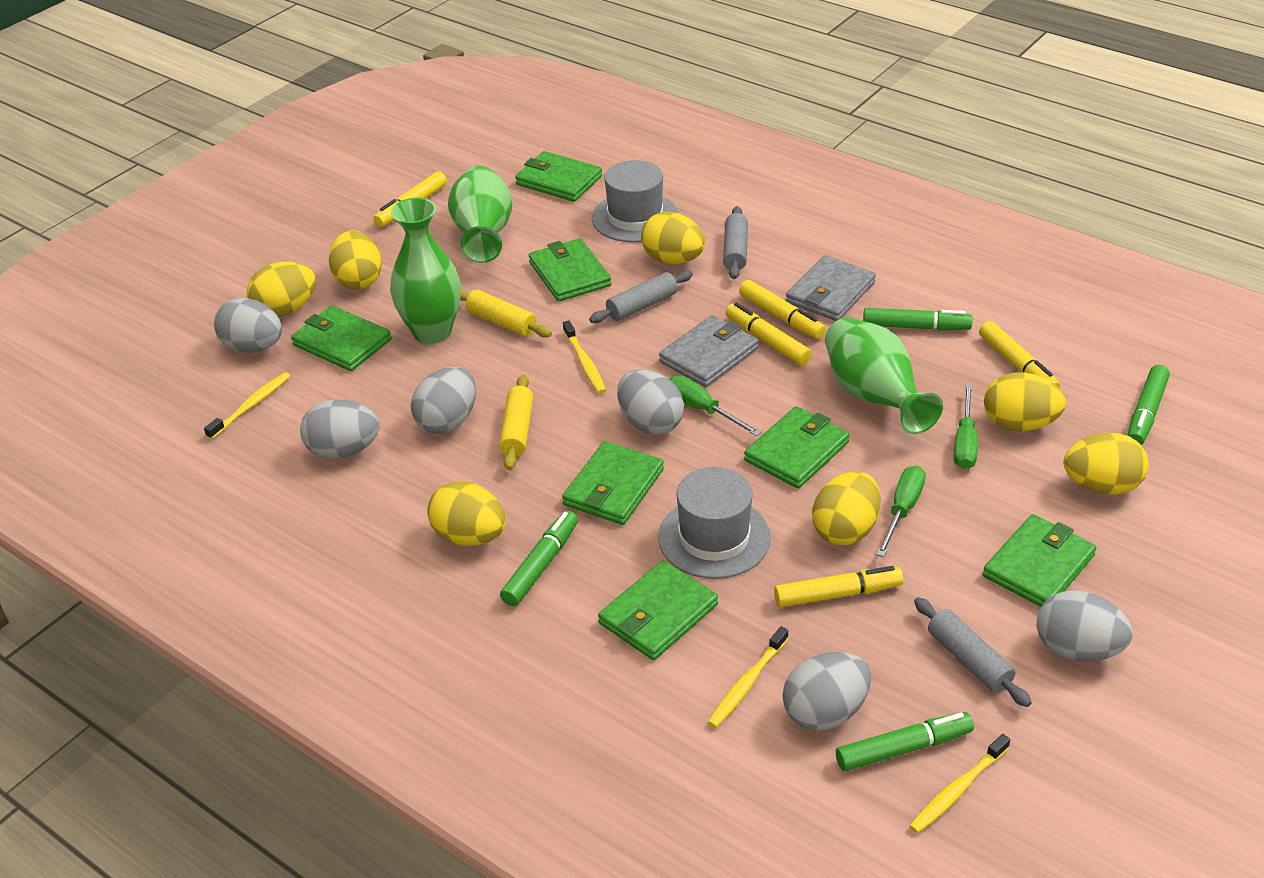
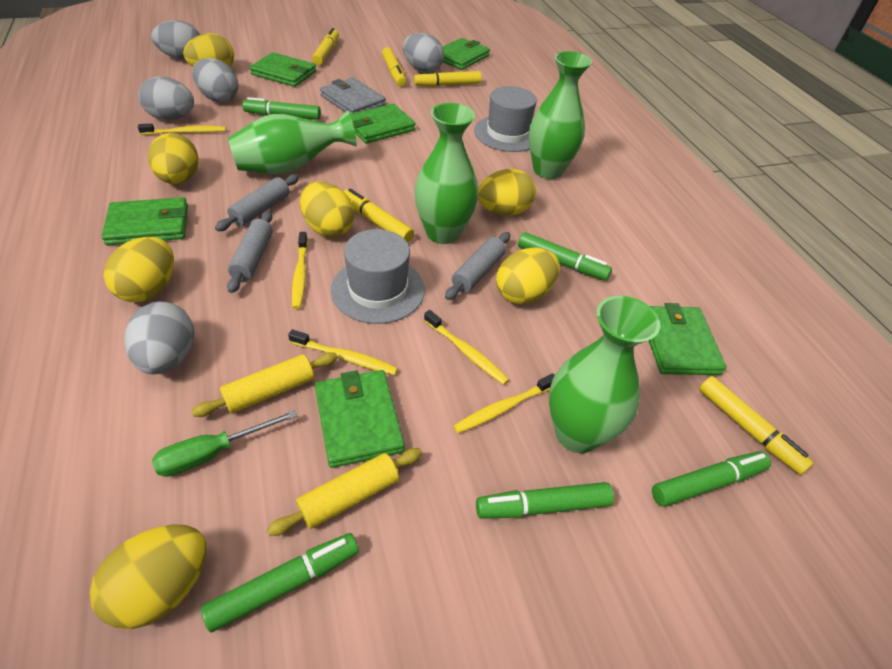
green marker: [500,511,578,606] [836,712,974,771] [863,308,973,331] [1127,365,1170,445] = 4 -> [201,533,359,632] [242,97,321,120] [476,482,614,519] [518,232,612,280] [652,451,771,507] = 5
green screwdriver: [669,375,761,436] [876,466,926,557] [954,384,978,469] = 3 -> [152,410,297,477] = 1
green vase: [390,198,461,344] [448,166,512,263] [825,317,943,434] = 3 -> [228,111,357,174] [414,103,478,244] [529,51,592,179] [549,296,661,453] = 4
green wallet: [291,305,392,371] [515,151,602,202] [529,238,611,301] [562,441,664,525] [598,560,718,660] [744,406,850,488] [983,514,1097,607] = 7 -> [101,197,188,245] [250,52,316,87] [315,370,405,468] [350,104,416,144] [443,38,490,70] [649,303,727,375] = 6
grey egg: [214,298,282,353] [300,400,380,459] [411,367,476,434] [617,370,684,435] [782,652,871,731] [1036,590,1133,661] = 6 -> [125,302,194,374] [138,77,194,120] [151,20,200,59] [192,58,239,102] [403,33,444,72] = 5
grey wallet: [659,315,759,387] [786,255,876,321] = 2 -> [320,77,386,114] = 1
yellow toothbrush: [204,372,290,439] [563,321,606,394] [708,626,788,728] [909,734,1010,833] = 4 -> [138,124,226,135] [288,329,398,375] [292,232,308,309] [424,310,509,385] [453,373,555,433] = 5

